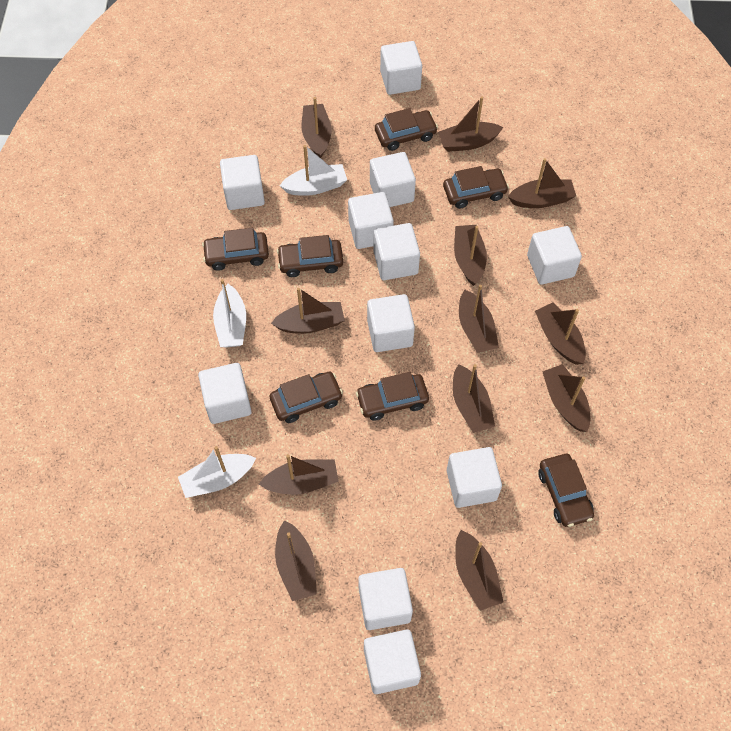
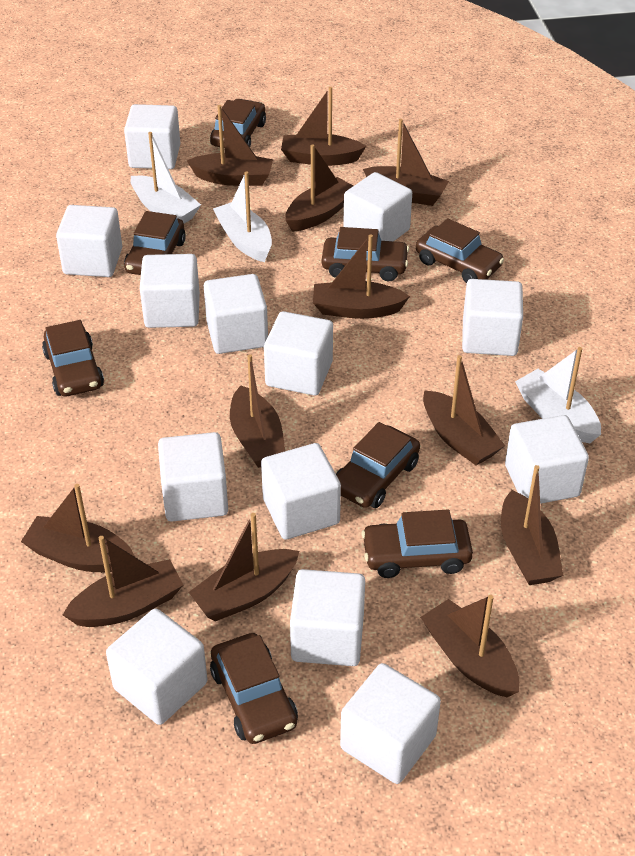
brown car: [202,228,269,271] [270,372,343,423] [277,235,343,277] [356,372,429,421] [375,108,438,151] [443,166,509,209] [538,454,594,527] = 7 -> [42,320,104,397] [124,211,186,275] [210,99,266,148] [210,633,298,744] [322,227,409,281] [336,422,420,508] [361,510,473,578] [416,218,504,283] = 8
white cube: [198,363,252,424] [220,155,265,210] [348,192,394,249] [358,568,413,630] [364,629,421,694] [367,294,415,352] [370,152,416,207] [373,223,420,280] [380,41,422,95] [447,447,502,508] [527,226,582,285] = 11 -> [56,205,122,277] [106,608,208,725] [124,104,180,169] [140,254,200,328] [158,432,228,522] [204,274,268,354] [261,443,341,540] [264,311,333,396] [290,569,365,666] [340,663,441,784] [343,172,412,241] [462,279,523,356] [505,415,589,504] = 13

